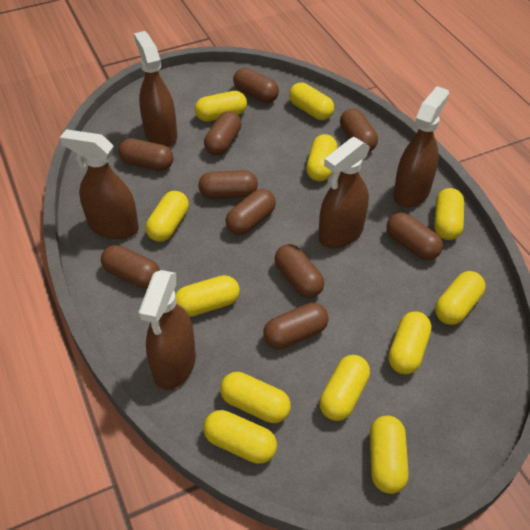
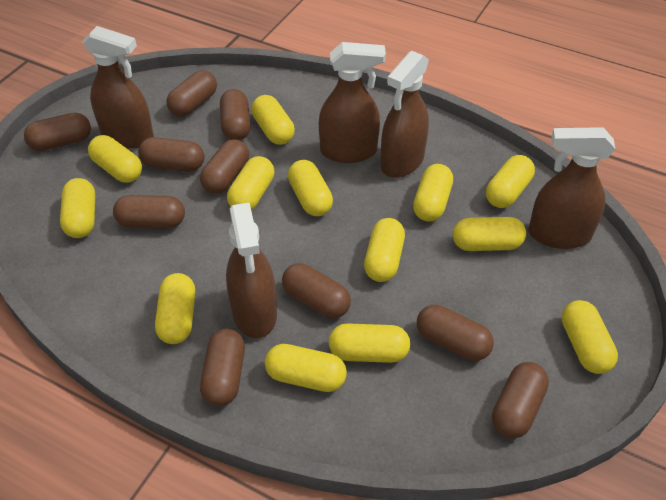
yellow capsule: [146,191,189,242] [175,275,240,317] [195,91,247,122] [204,410,277,464] [220,372,291,423] [289,83,334,120] [306,134,337,181] [320,355,370,421] [370,416,409,494] [388,311,431,374] [434,188,464,240] [435,271,485,325] = 12 -> [60,178,95,238] [88,135,142,183] [155,273,195,344] [227,156,275,210] [251,95,295,145] [265,344,347,392] [288,160,333,216] [328,323,410,363] [364,218,405,282] [413,164,453,221] [453,217,526,251] [486,155,535,208] [562,300,618,374] = 13

